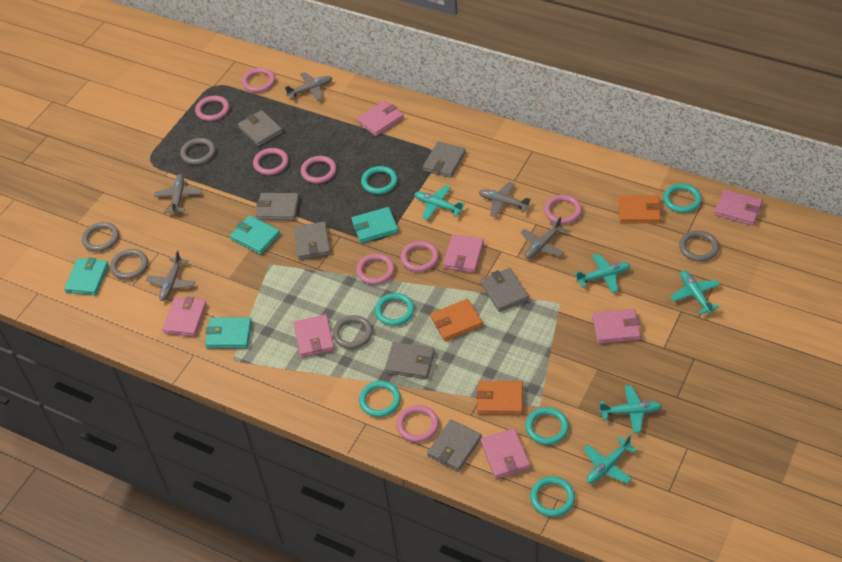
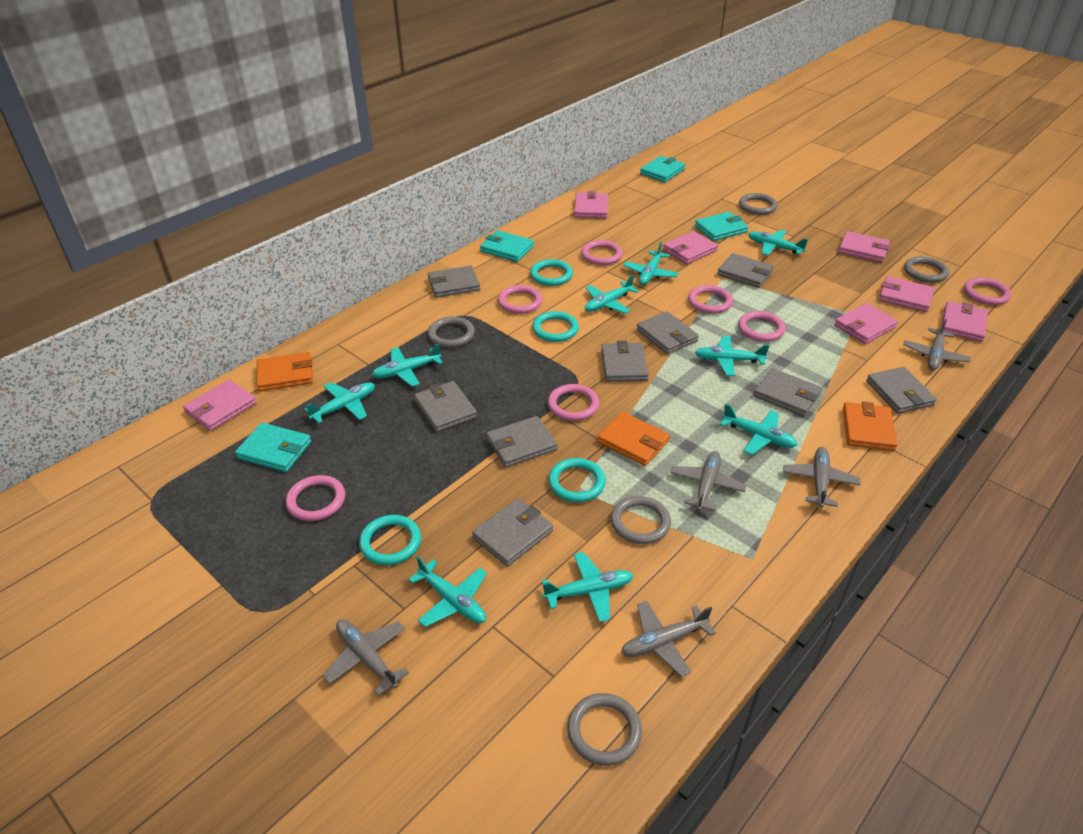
grey wallet: [238,110,283,147] [256,193,299,220] [294,222,331,260] [385,342,435,379] [423,141,466,178] [427,419,482,472] [480,268,529,312] = 7 -> [414,381,477,432] [428,266,480,298] [472,498,553,566] [486,416,558,467] [601,341,649,382] [636,311,699,354] [717,253,774,288] [754,368,822,417] [866,367,937,414] = 9
pink ring: [195,96,229,121] [242,68,275,92] [253,148,289,175] [301,156,337,183] [356,253,395,285] [396,405,439,442] [400,241,439,272] [544,195,582,224] = 8 -> [286,475,345,521] [498,285,542,314] [548,384,599,421] [581,240,623,265] [688,285,733,314] [738,311,785,342] [964,277,1011,305] = 7
turquoise plane: [415,185,465,220] [574,254,630,293] [583,435,637,484] [599,385,662,433] [670,270,720,315] = 5 -> [305,382,375,423] [372,344,443,387] [409,556,487,627] [542,552,633,622] [585,275,639,314] [623,242,678,285] [695,336,769,376] [720,404,798,455] [748,230,808,256] = 9
turquoise ring: [359,381,401,417] [361,166,398,194] [375,293,414,326] [525,407,569,445] [530,476,575,517] [663,183,702,213] = 6 -> [359,515,421,565] [530,259,573,286] [532,311,579,342] [548,458,606,502] = 4

